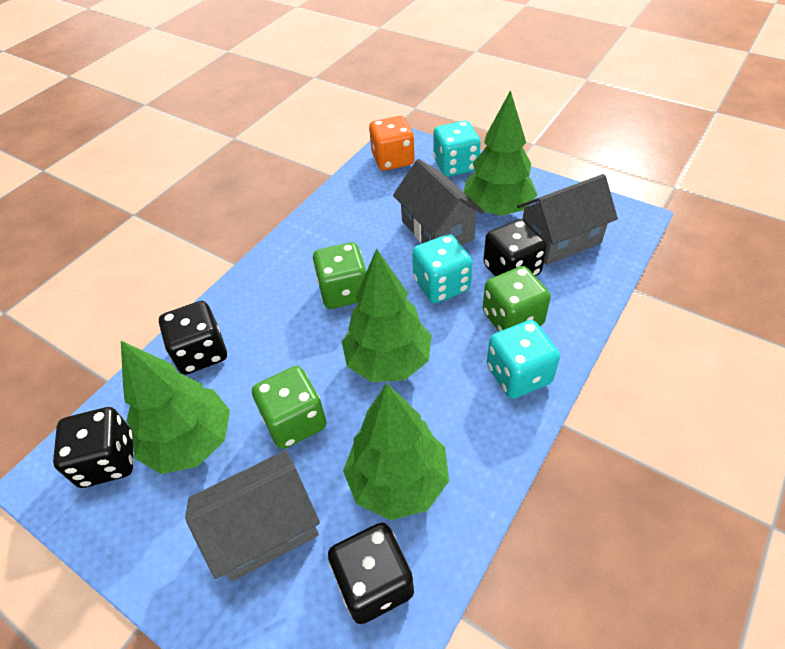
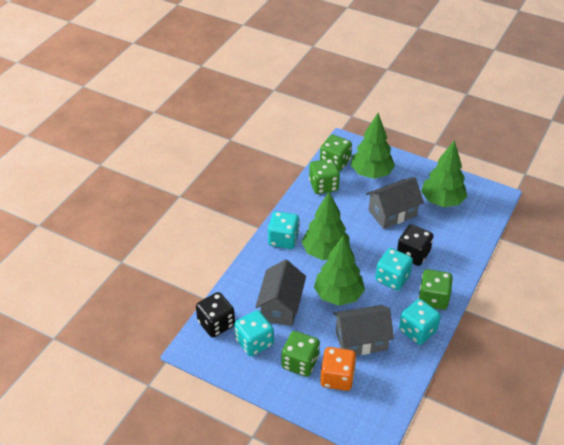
black dice: [53,407,133,488] [159,301,227,375] [328,523,414,624] [483,219,547,276] = 4 -> [196,292,235,337] [397,224,433,266] = 2
green dice: [252,366,326,449] [313,242,366,309] [483,266,551,332] = 3 -> [282,331,320,377] [309,159,340,194] [320,135,352,171] [418,269,453,310] = 4
turquoise dice: [412,234,473,303] [433,121,481,177] [487,320,560,399] = 3 -> [234,310,274,356] [268,211,299,249] [375,248,413,291] [399,299,441,345] = 4

